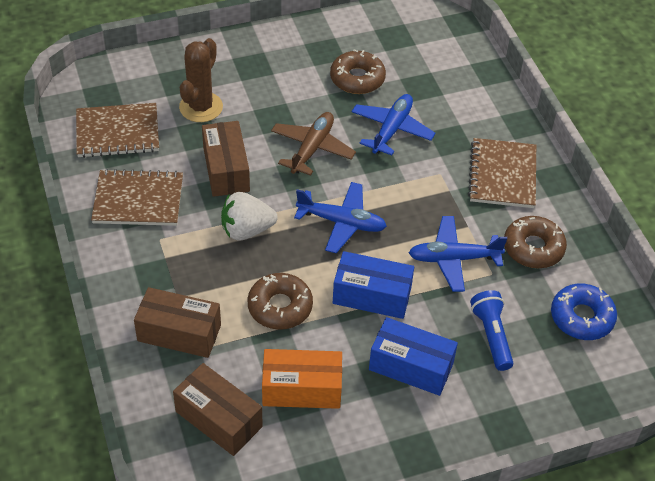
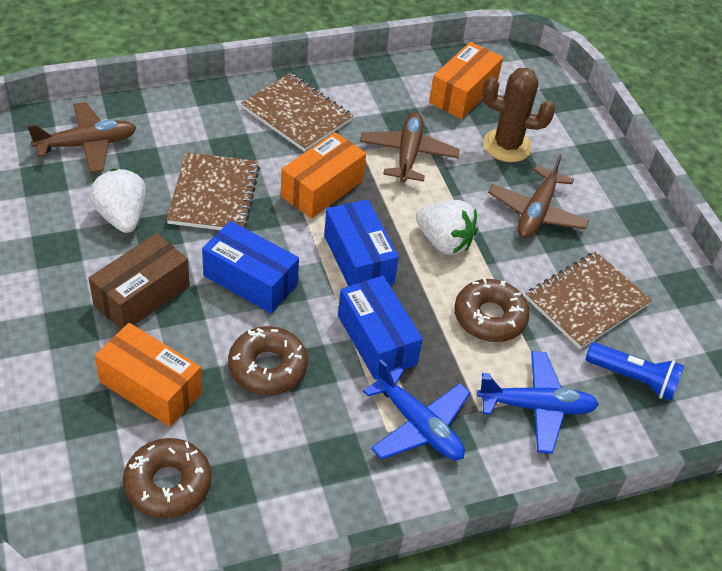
blue box: [333,251,414,319] [369,317,458,396] = 2 -> [202,221,299,313] [324,199,399,286] [338,276,423,380] = 3
blue donut: [551,284,617,340] = 1 -> none = 0
blue plane: [294,182,387,253] [352,94,435,155] [409,216,508,292] = 3 -> [363,359,471,460] [477,351,599,454] = 2
brown box: [134,287,221,358] [173,363,263,456] [202,121,250,197] = 3 -> [89,233,190,330] = 1
brown plane: [271,112,356,176] = 1 -> [28,102,136,173] [360,112,460,183] [488,154,589,238] = 3
orange box: [262,349,342,409] = 1 -> [95,323,202,427] [281,132,366,218] [429,42,503,119] = 3
white strawberry: [221,192,278,241] = 1 -> [89,168,146,233] [416,200,478,255] = 2

